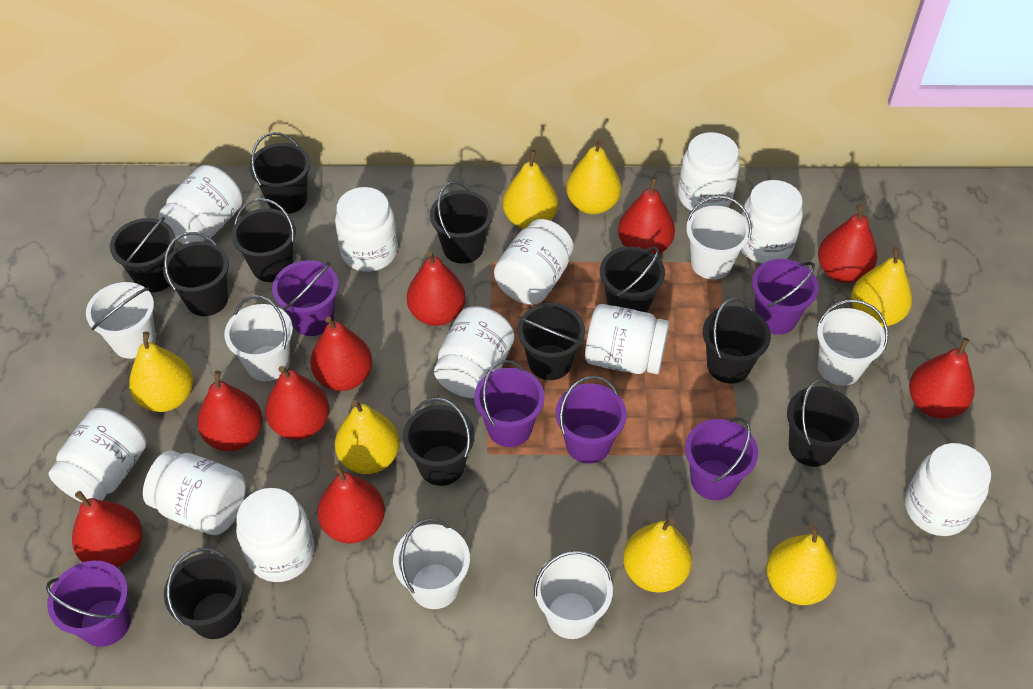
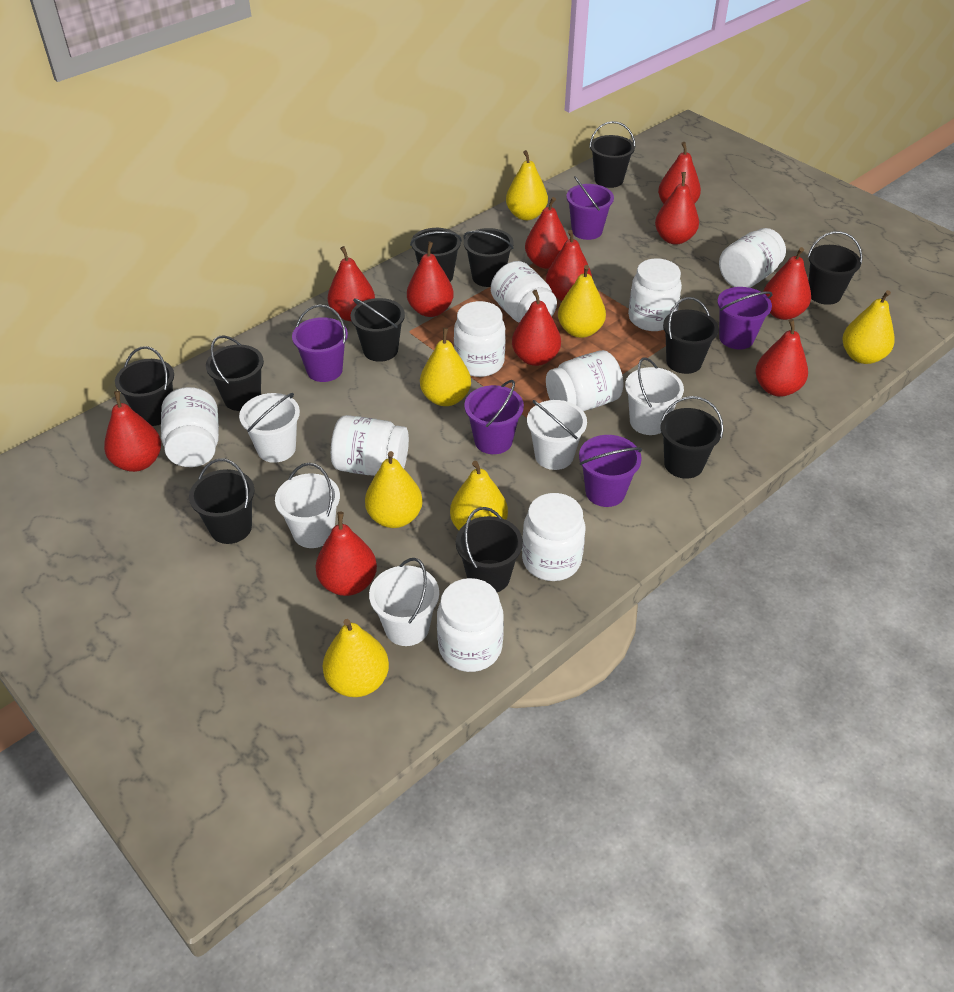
purple bucket: [46,561,131,647] [272,260,339,336] [474,360,545,447] [556,376,627,464] [685,418,758,500] [752,259,819,335] = 6 -> [292,305,348,382] [464,380,524,454] [566,176,614,240] [579,435,642,507] [717,287,773,349] = 5
red pear: [72,491,143,567] [197,370,263,451] [265,366,329,440] [310,316,372,391] [317,464,385,543] [407,251,466,326] [618,177,675,254] [818,203,877,283] [909,338,975,419] = 9 -> [104,391,161,472] [316,512,377,596] [328,246,375,321] [407,242,454,317] [512,290,561,366] [525,197,568,269] [546,230,592,301] [655,172,699,245] [658,142,701,204] [755,319,808,396] [763,247,811,320] = 11
white bucket: [86,282,156,359] [224,295,293,381] [393,519,470,609] [534,550,613,639] [686,195,752,280] [817,300,888,386] = 6 -> [239,393,300,463] [275,463,340,548] [369,558,439,646] [527,400,587,470] [625,357,684,435] = 5
white jar: [48,408,147,503] [143,450,246,535] [159,165,243,244] [236,488,315,582] [335,187,398,272] [434,306,515,398] [494,219,573,305] [585,304,669,374] [678,132,740,212] [741,180,803,264] [905,443,991,536] = 11 -> [161,387,219,467] [331,415,409,476] [437,578,504,672] [454,301,506,377] [491,261,557,323] [522,493,585,581] [546,350,623,411] [628,258,682,331] [719,228,786,288] = 9

